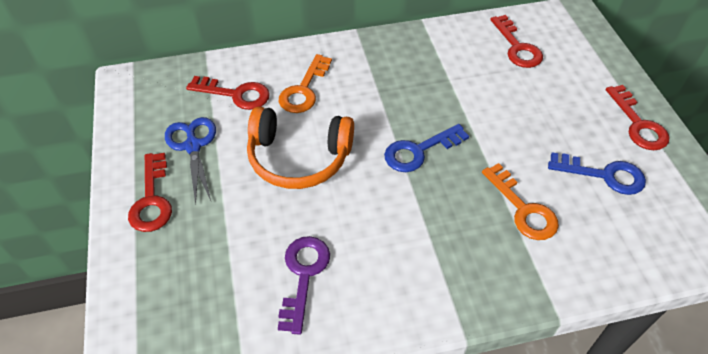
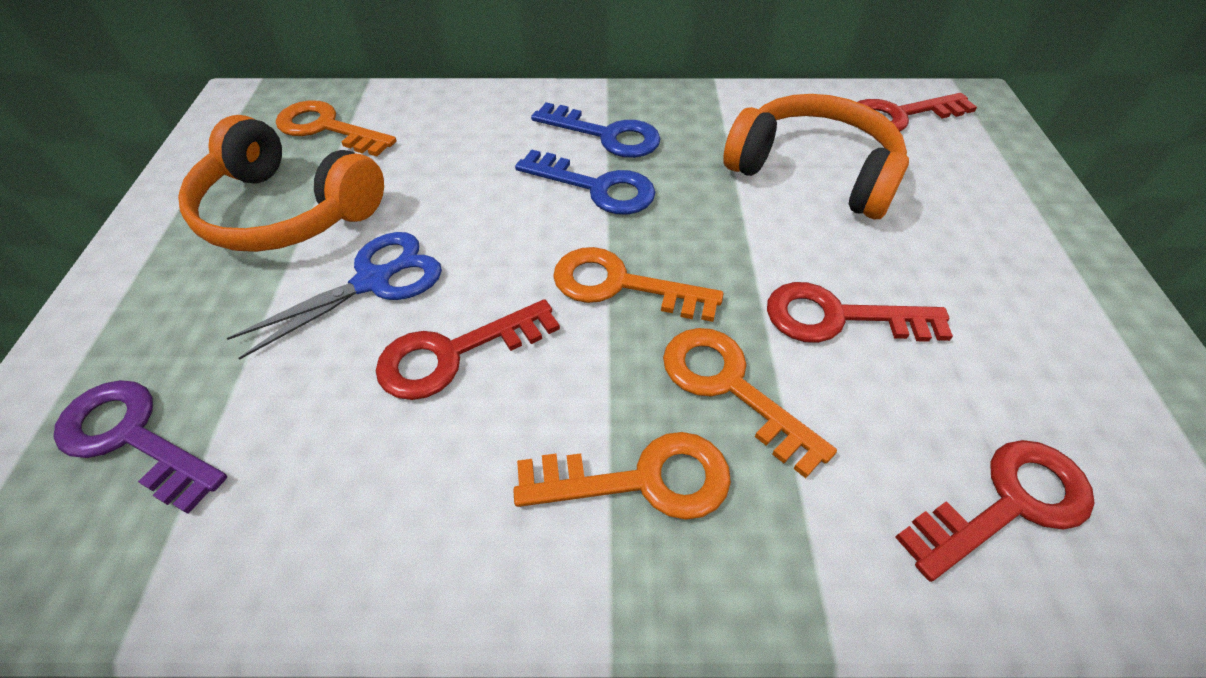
orange headphones: [247,106,354,189] = 1 -> [178,115,384,252] [723,94,909,219] = 2
orange key: [279,54,332,113] [482,163,559,240] = 2 -> [276,100,396,157] [513,432,731,520] [553,247,724,322] [663,328,837,478] = 4

